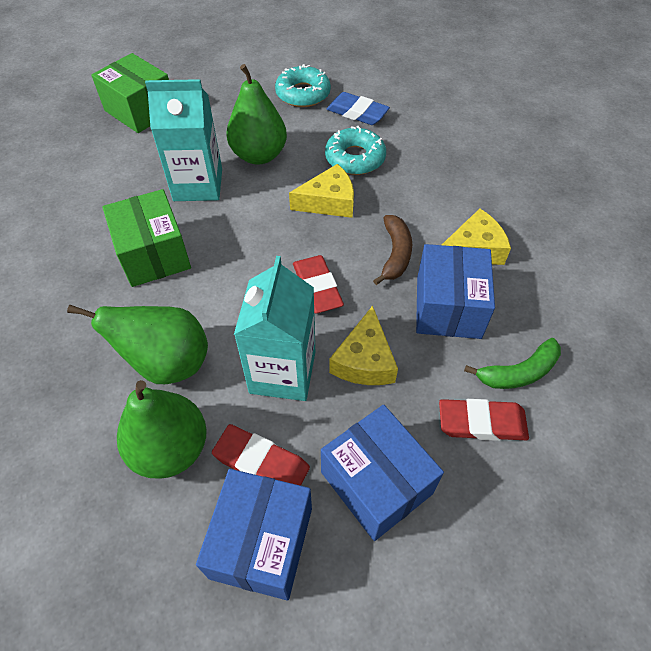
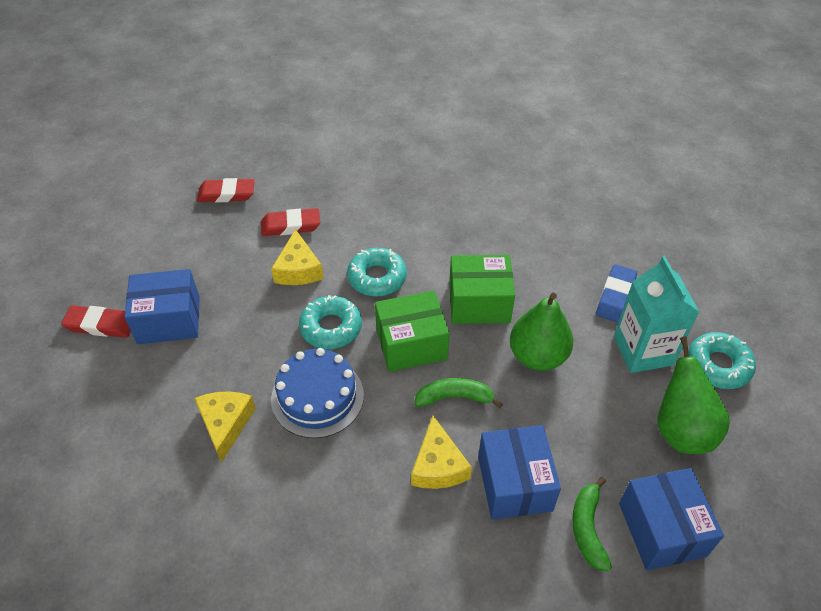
blue cake: none = 0 -> [271,348,364,438] = 1
brown banana: [373,215,412,285] = 1 -> none = 0
green banana: [464,338,561,389] = 1 -> [414,378,503,408] [572,477,612,572] = 2
green pear: [67,305,208,384] [117,380,207,479] [227,64,287,165] = 3 -> [510,293,573,371] [657,336,730,454] = 2
turquoise carton: [145,79,222,201] [234,256,315,401] = 2 -> [614,256,699,373] = 1
turquoise donut: [275,64,331,107] [325,126,386,175] = 2 -> [299,295,362,349] [347,248,407,297] [688,332,756,389] = 3

